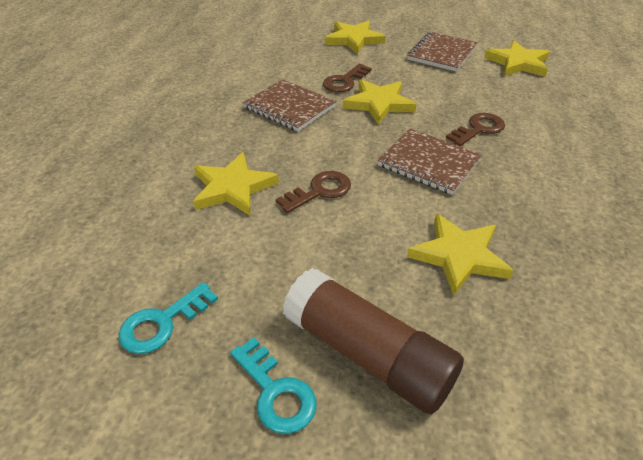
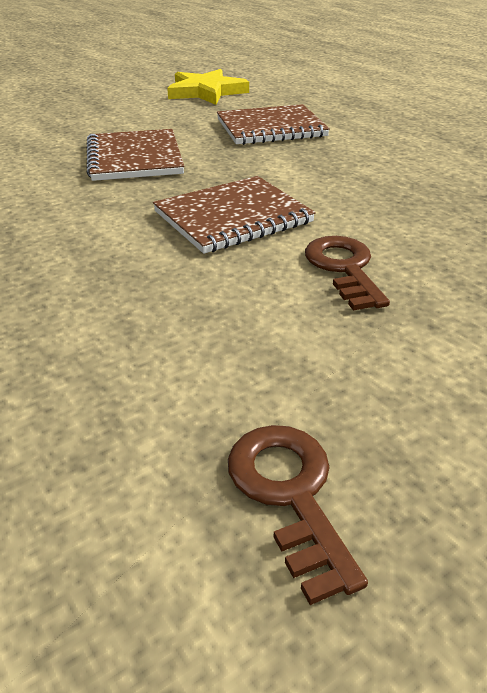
brown glue stick: [283,268,464,414] = 1 -> none = 0
brown key: [276,171,351,213] [323,64,372,92] [446,113,505,146] = 3 -> [228,425,368,605] [305,236,390,311] = 2
turquoise key: [119,282,218,354] [230,337,317,434] = 2 -> none = 0
yellow star: [193,152,279,216] [325,21,386,54] [343,79,417,125] [407,213,514,296] [484,40,550,77] = 5 -> [167,69,249,105] = 1

